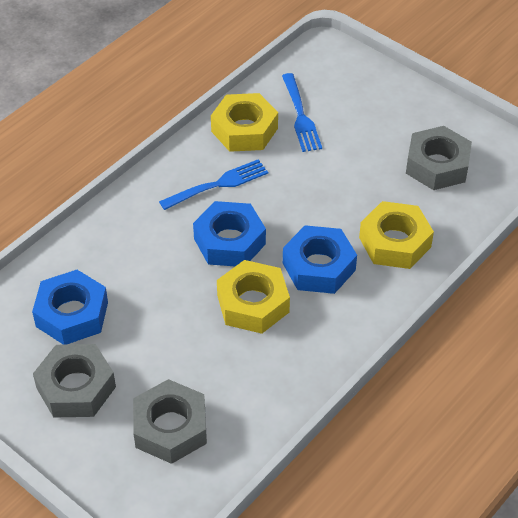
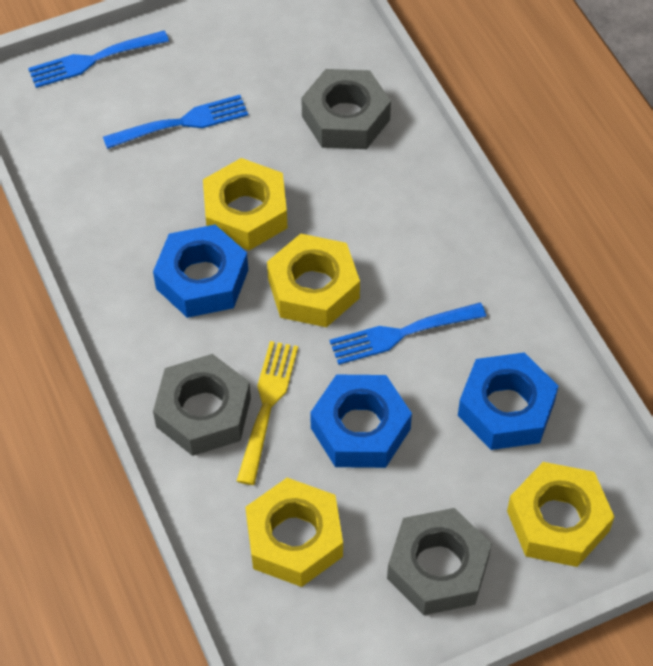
blue fork: [159,159,268,210] [282,73,322,152] = 2 -> [28,30,169,88] [103,95,248,149] [330,303,486,365] = 3
yellow fork: none = 0 -> [237,341,298,485] = 1
yellow nut: [211,93,278,152] [217,260,290,334] [359,201,434,269] = 3 -> [203,158,287,250] [245,478,343,587] [267,234,360,327] [507,462,614,567] = 4

